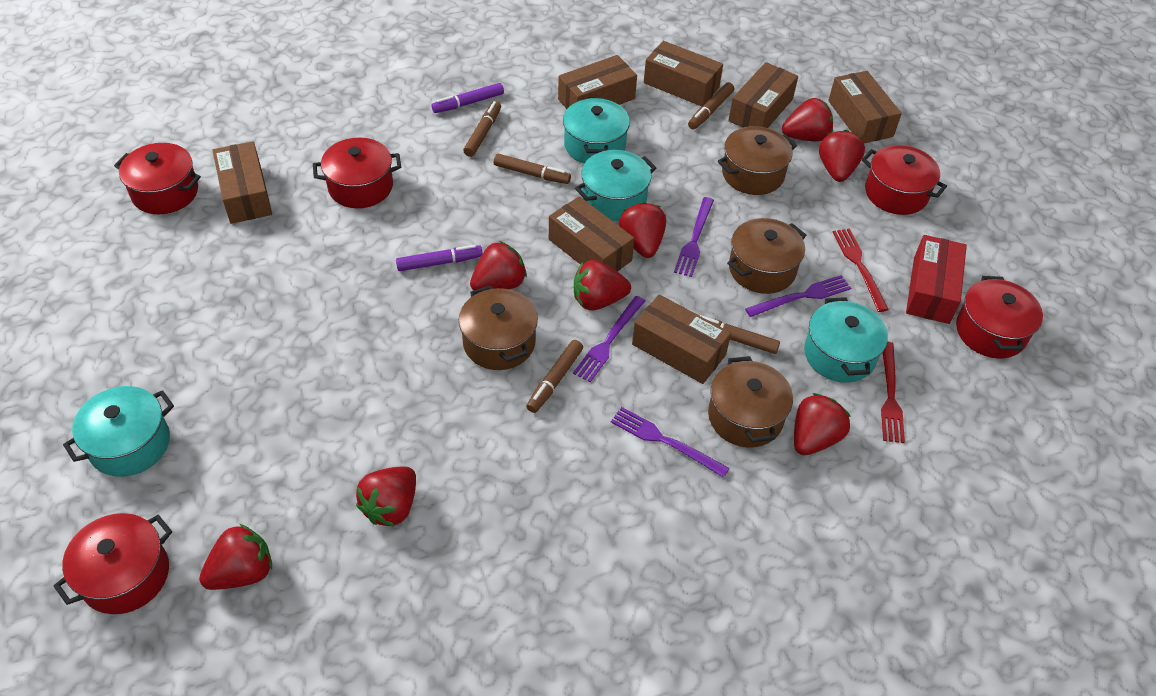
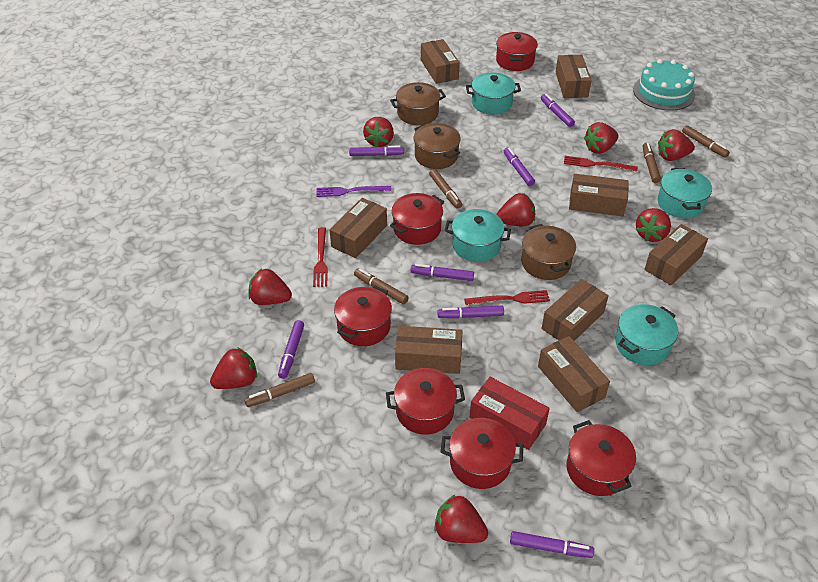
brown box: [212,141,272,224] [549,196,634,272] [558,55,637,109] [632,294,731,384] [644,41,723,106] [728,62,798,128] [828,71,902,143] = 7 -> [330,198,387,258] [395,326,462,374] [421,39,460,84] [538,336,610,412] [542,279,609,341] [556,55,592,98] [569,174,629,216] [644,224,708,285] = 8
brown pot: [459,285,538,370] [708,356,793,447] [718,126,797,195] [727,218,806,294] = 4 -> [390,82,446,125] [413,123,461,169] [521,224,576,280] = 3
purple fork: [573,296,645,382] [611,407,730,478] [674,197,714,277] [745,275,851,317] = 4 -> [316,186,391,197] = 1
purple marker: [396,245,483,271] [432,83,504,113] = 2 -> [278,320,304,379] [349,146,404,156] [411,264,474,281] [437,306,504,319] [504,148,535,186] [510,531,594,558] [541,94,575,127] = 7
red fork: [833,228,889,312] [881,342,905,443] = 2 -> [313,227,328,287] [464,290,550,305] [564,156,638,171] = 3
red pot: [53,513,172,614] [114,143,201,215] [313,138,401,208] [862,145,947,215] [956,276,1043,359] = 5 -> [334,285,392,346] [386,368,465,435] [390,193,444,245] [441,418,523,489] [496,32,538,71] [566,420,636,496] = 6
turquoise cake: none = 0 -> [633,59,695,111] = 1

